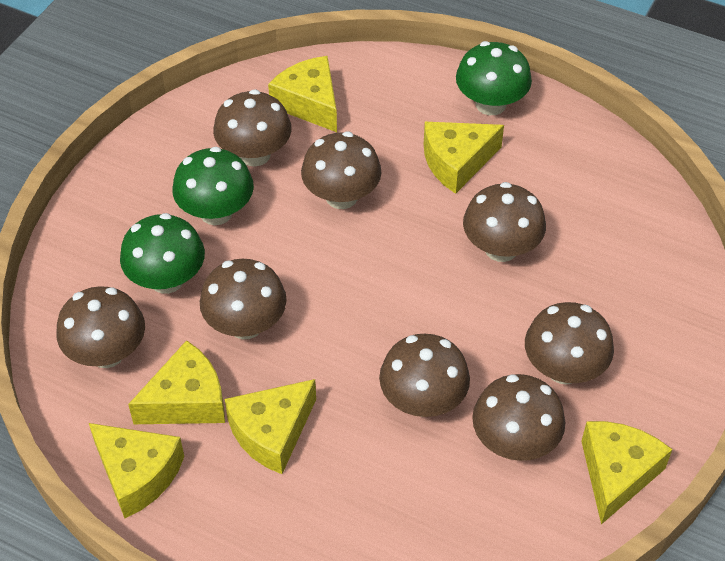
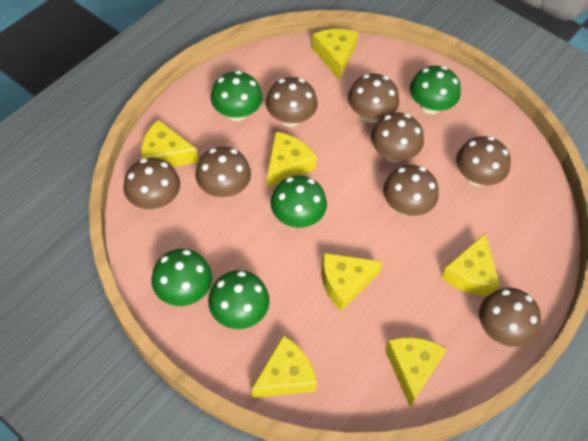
green mushroom: [120,213,205,294] [172,147,254,225] [456,41,532,115] = 3 -> [151,249,212,306] [208,270,270,329] [211,71,263,121] [270,176,327,228] [410,66,461,114] = 5
yellow cheese: [89,423,184,518] [128,340,225,424] [225,379,316,474] [268,56,337,132] [424,122,504,194] [581,421,673,525] = 6 -> [141,120,198,167] [251,335,317,398] [267,131,317,188] [312,29,358,80] [321,253,383,311] [385,337,447,406] [441,233,500,296] = 7

